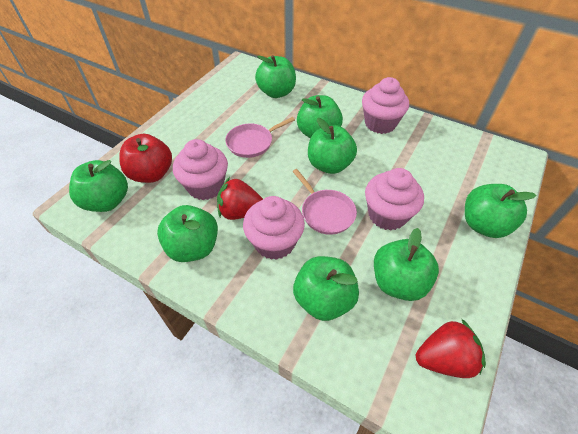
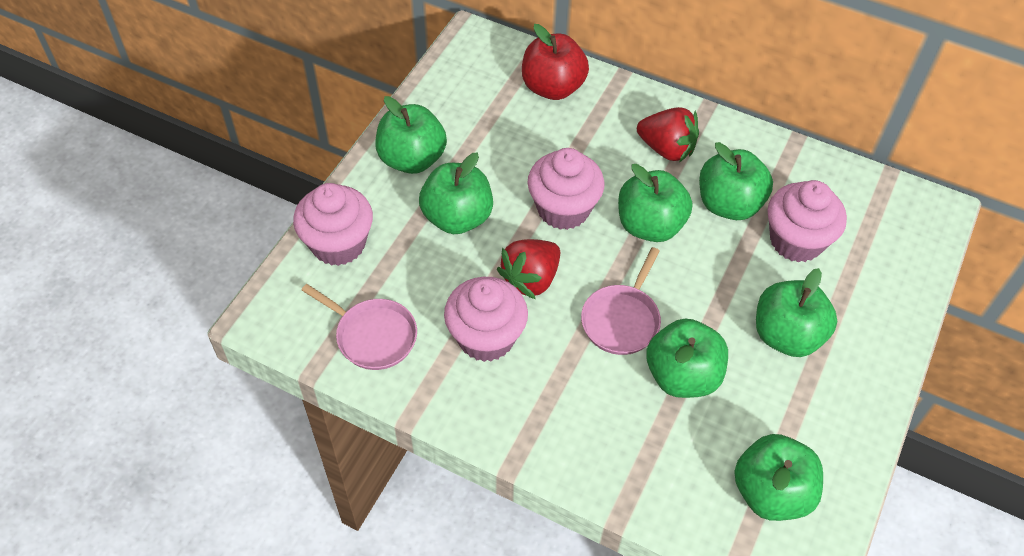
green apple: [69,160,128,212] [157,205,218,262] [255,55,296,98] [293,256,359,321] [297,95,343,138] [308,118,357,174] [374,228,439,301] [465,184,536,238] = 8 -> [375,96,447,174] [419,153,493,234] [618,164,692,242] [646,319,728,398] [699,142,773,220] [734,434,823,521] [756,268,837,357] = 7

